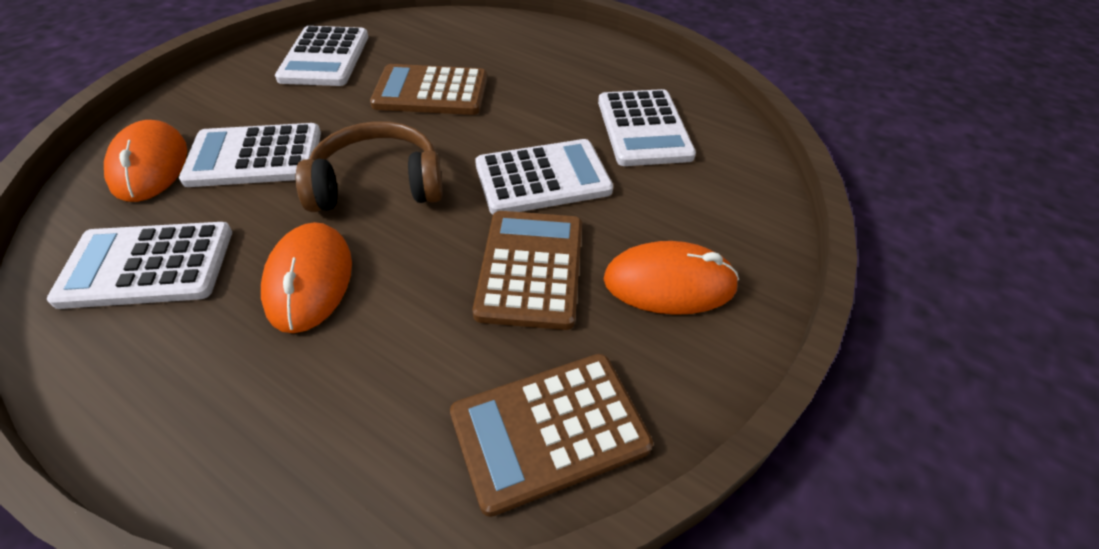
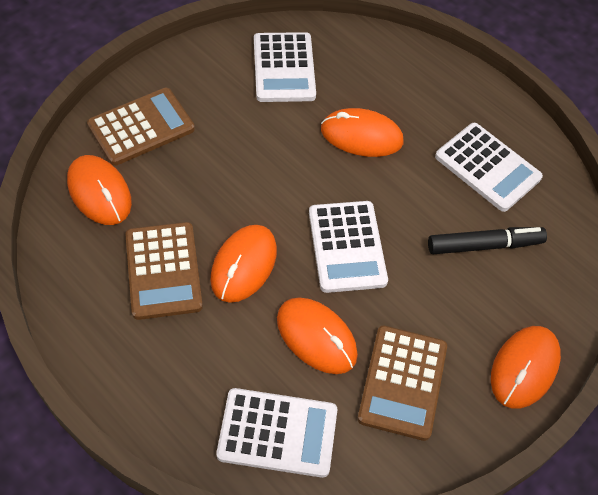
black marker: none = 0 -> [428,227,547,254] = 1
brown headphones: [296,121,443,212] = 1 -> none = 0
orange mouse: [104,120,187,202] [261,222,352,333] [604,241,739,315] = 3 -> [67,155,132,225] [210,225,277,303] [277,298,358,374] [321,108,404,157] [491,326,561,409] = 5
white calculator: [47,222,232,309] [179,123,321,187] [275,26,368,86] [475,139,613,214] [598,89,696,166] = 5 -> [217,388,337,478] [254,32,316,102] [309,201,388,293] [435,123,543,212] = 4

